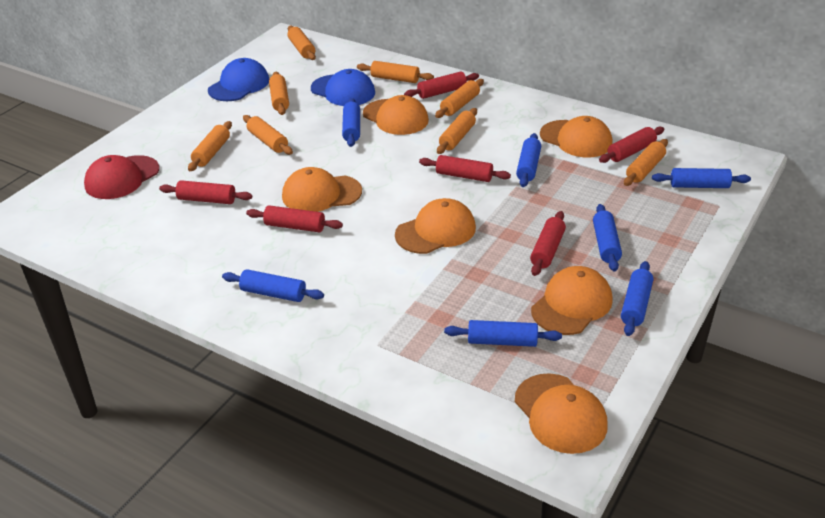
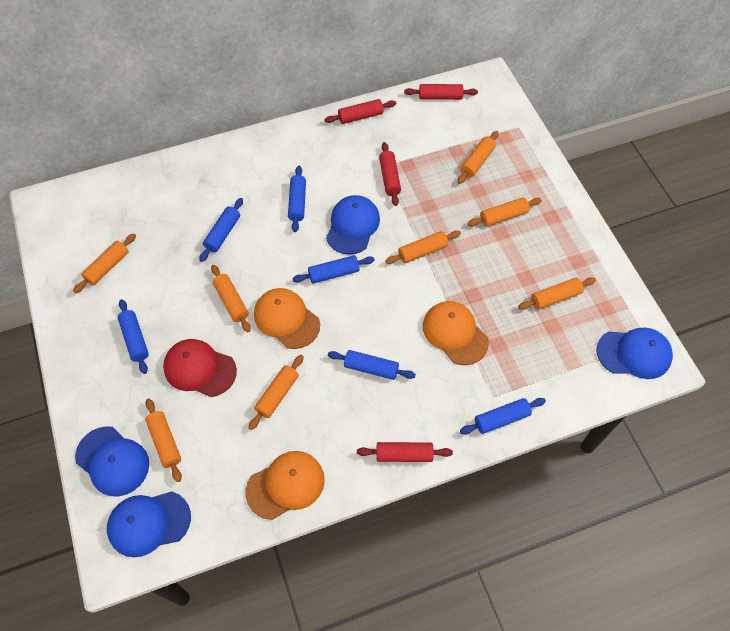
blue cap: [208,58,269,101] [311,69,375,106] = 2 -> [75,426,149,496] [107,491,191,557] [326,195,380,255] [597,328,673,379] = 4
blue rolling pin: [222,269,324,302] [342,98,360,147] [444,320,562,347] [516,133,541,187] [593,204,622,272] [621,261,653,336] [652,168,751,188] = 7 -> [118,299,149,374] [199,198,243,262] [288,166,306,232] [292,255,374,284] [328,350,416,380] [460,398,546,434] = 6
orange cap: [282,167,362,212] [363,95,429,135] [395,198,476,254] [515,373,608,454] [531,266,613,335] [540,116,613,158] = 6 -> [245,451,325,520] [254,288,320,349] [423,301,489,365] = 3
red rolling pin: [159,180,252,204] [246,205,343,232] [404,71,479,99] [419,155,511,182] [530,211,566,276] [599,126,664,163] = 6 -> [325,99,396,124] [357,442,453,462] [379,142,401,206] [404,84,478,100] = 4

